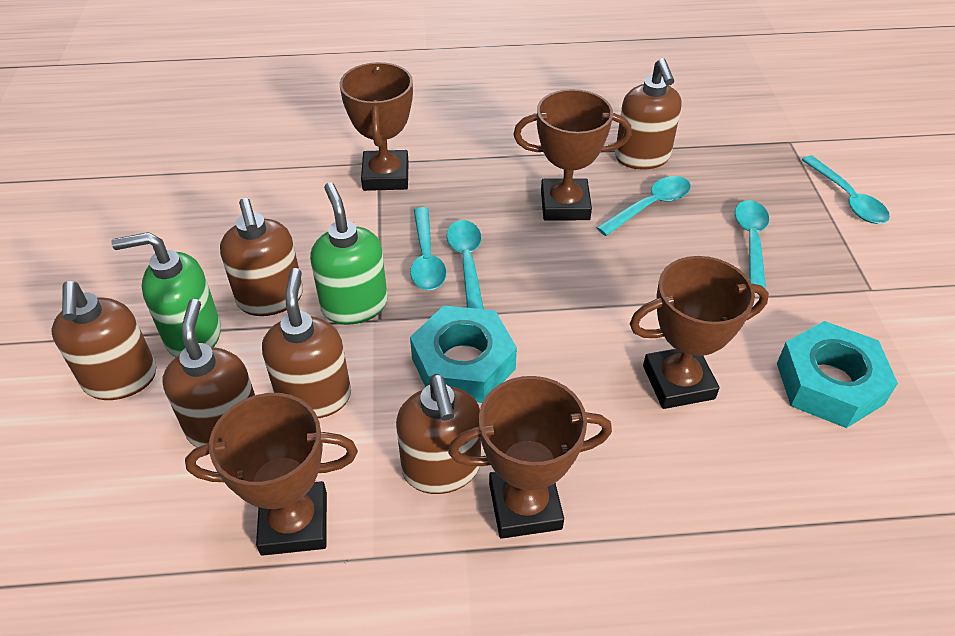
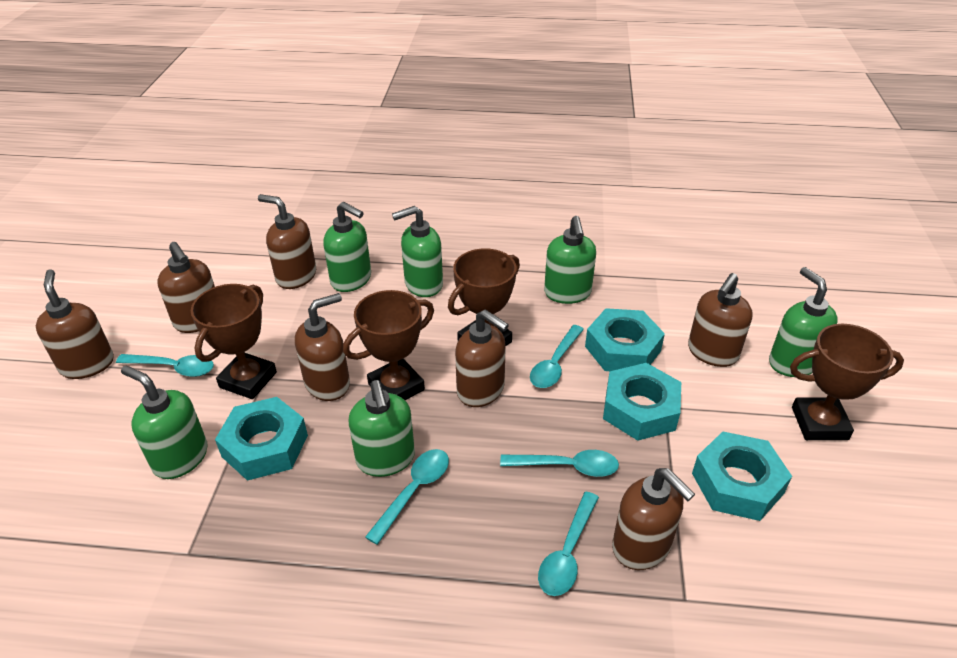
brown soap dispenser: [51,281,156,400] [163,299,255,447] [220,198,303,316] [262,268,351,418] [396,374,481,494] [615,58,682,170] = 6 -> [36,270,114,379] [157,242,215,333] [258,194,316,289] [295,293,350,401] [455,309,509,407] [612,468,695,570] [688,273,752,367] = 7
brown trophy: [185,393,358,556] [340,62,413,191] [448,376,612,539] [513,89,632,220] [630,256,769,409] = 5 -> [191,284,277,399] [343,290,434,400] [448,248,520,346] [790,324,904,440] = 4
green soap dispenser: [111,232,221,357] [310,182,388,325] = 2 -> [121,366,208,479] [323,202,371,292] [348,380,415,477] [392,206,443,297] [544,216,596,304] [769,267,838,377] = 6
turquoise nut: [410,306,517,403] [777,321,898,428] = 2 -> [215,397,308,481] [585,308,665,371] [603,363,681,441] [692,431,792,521] = 4

